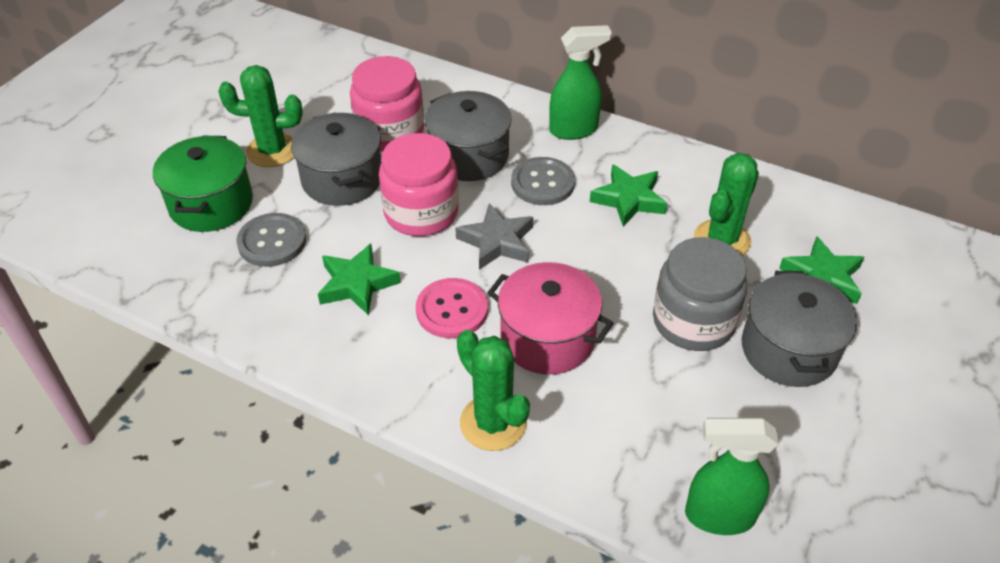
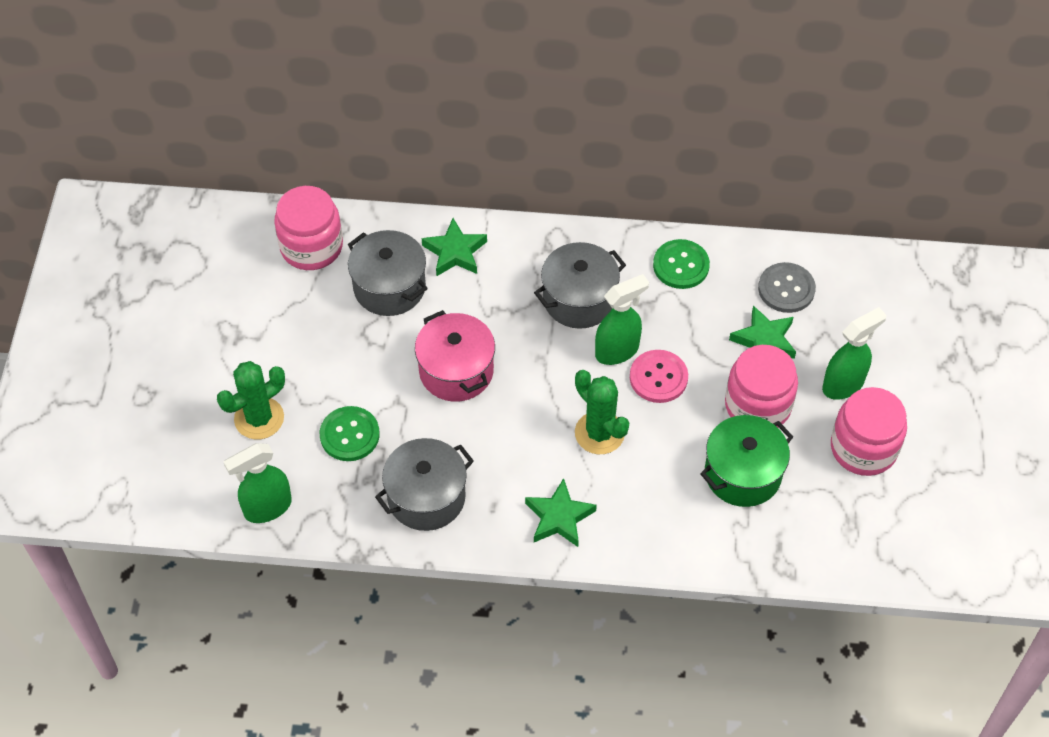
green button: none = 0 -> [320,406,380,461] [653,239,710,289] = 2
green cactus: [218,65,303,167] [457,330,530,451] [694,153,759,256] = 3 -> [217,361,285,439] [575,370,629,454] = 2
green spray bottle: [549,25,612,140] [685,418,779,535] = 2 -> [223,443,292,523] [595,274,649,365] [822,307,886,400] = 3
grey button: [236,213,306,267] [511,157,575,205] = 2 -> [758,262,816,313] = 1
grey jar: [653,237,747,351] = 1 -> none = 0
grey star: [455,203,533,270] = 1 -> none = 0
pink jar: [350,56,424,151] [379,133,459,236] = 2 -> [274,186,343,270] [725,345,798,428] [831,387,907,476] = 3

